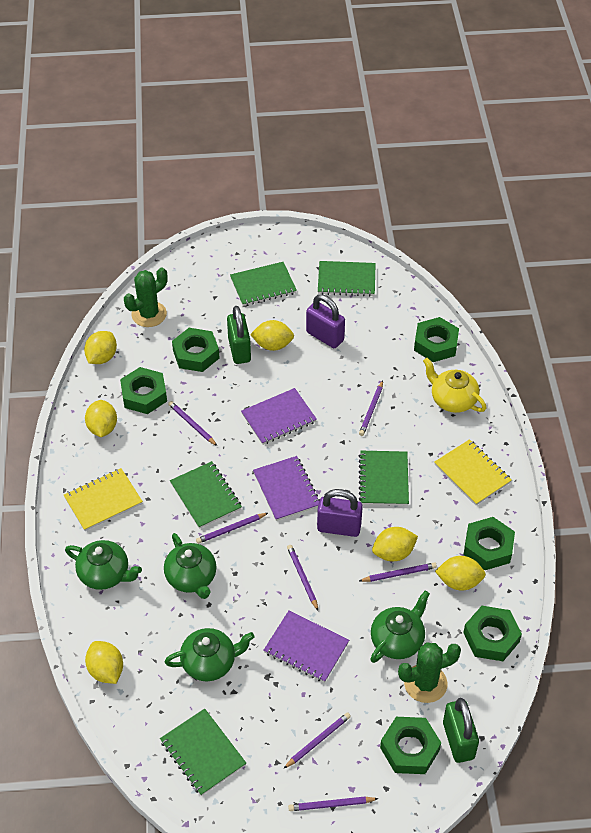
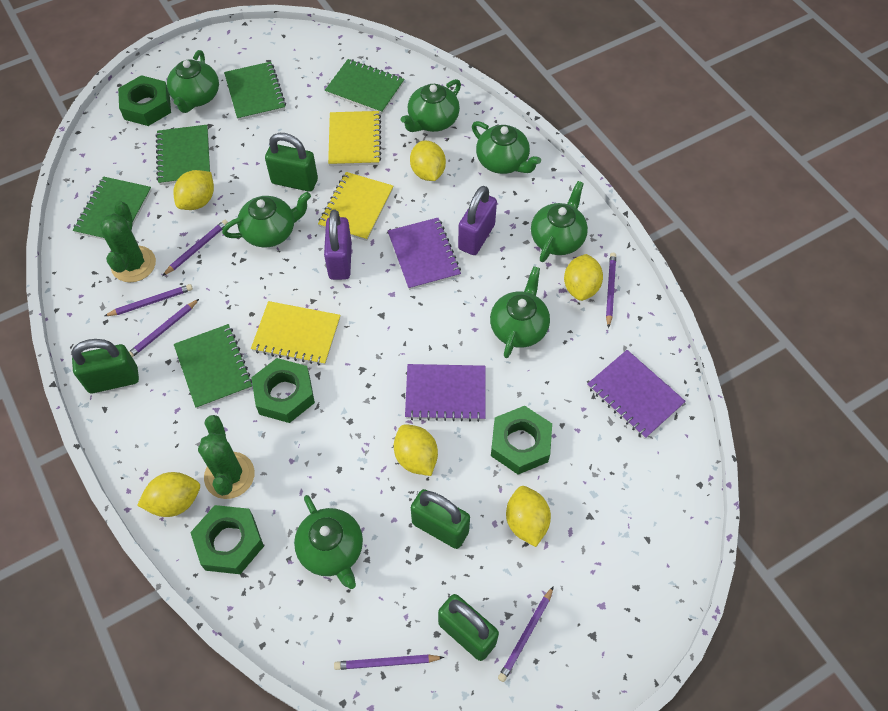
green nut: [120,367,167,414] [172,328,219,372] [380,717,441,774] [414,317,459,362] [463,517,515,570] [463,606,522,661] = 6 -> [118,75,171,126] [190,505,264,574] [251,358,315,423] [491,406,552,475] = 4
green padlock: [227,306,251,364] [443,698,479,763] = 2 -> [72,339,139,393] [265,133,318,192] [411,489,470,549] [438,594,499,661] = 4
green teapot: [65,540,142,590] [164,533,216,599] [165,628,255,681] [371,591,430,663] = 4 -> [167,50,219,113] [222,192,311,248] [294,495,363,589] [401,79,461,132] [472,121,541,174] [490,266,550,358] [531,181,588,262] = 7
purple pencil: [168,401,217,446] [196,513,268,544] [283,712,351,769] [287,545,318,610] [288,797,379,811] [359,381,383,436] [359,562,437,582] = 7 -> [104,284,193,316] [129,299,199,357] [162,220,228,276] [334,655,444,670] [498,586,554,682] [606,253,616,328] = 6
yellow notebook: [64,468,143,531] [434,439,512,505] = 2 -> [251,301,341,365] [318,172,393,241] [328,111,381,166] = 3
yellow teapot: [423,358,486,413] = 1 -> none = 0

